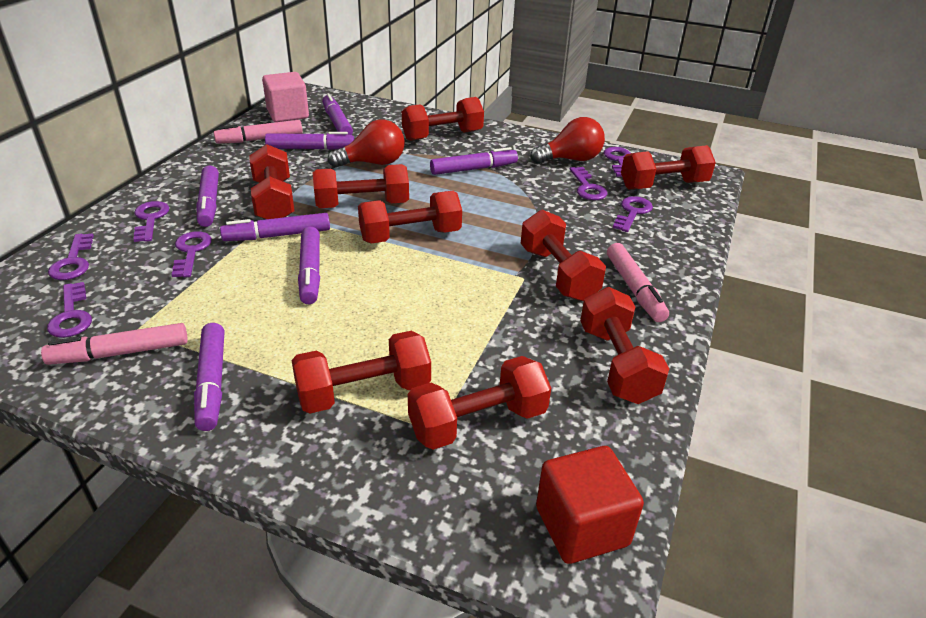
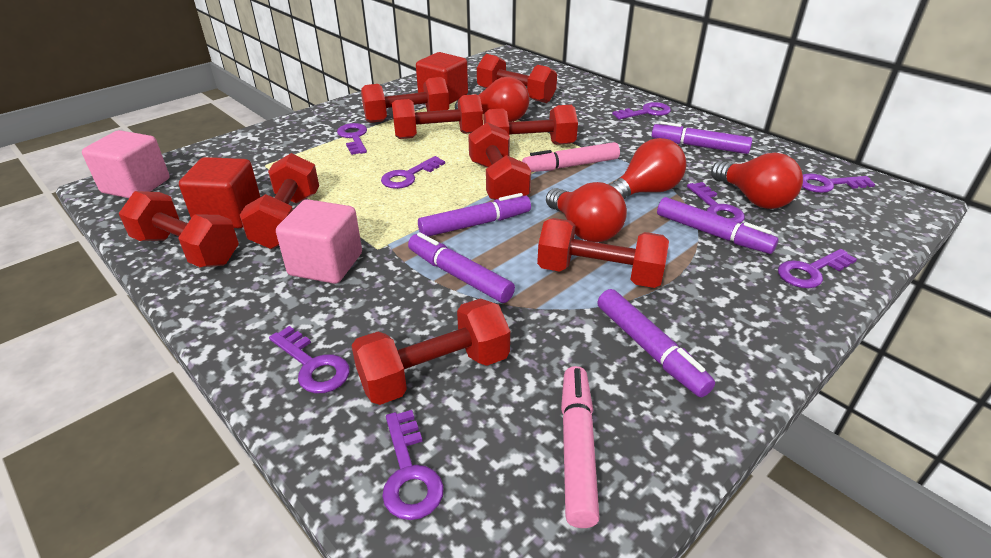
pink cube: [262,72,309,122] = 1 -> [82,130,170,198] [276,199,362,284] = 2
pink marker: [41,323,188,365] [214,120,303,144] [607,243,669,322] = 3 -> [522,142,620,172] [561,366,600,528] = 2
purple key: [47,282,92,338] [48,233,94,280] [133,201,169,242] [172,231,212,277] [570,167,607,200] [604,147,631,177] [613,196,653,232] = 7 -> [269,326,350,393] [337,123,367,155] [381,156,445,189] [382,410,444,520] [613,102,671,120] [687,182,745,224] [778,249,857,288] [802,173,875,193] = 8
purple marker: [194,323,225,431] [196,165,219,227] [220,213,330,241] [265,132,354,150] [298,227,320,304] [322,93,353,135] [430,147,518,175] = 7 -> [408,232,515,303] [418,193,531,237] [597,289,715,397] [651,121,753,154] [657,197,778,254] = 5
red cube: [536,446,644,564] = 1 -> [179,157,260,228] [416,52,468,104] = 2
red light bulb: [327,120,405,168] [531,117,605,164] = 2 -> [455,77,530,122] [546,182,627,242] [609,138,686,199] [711,153,803,209] = 4

